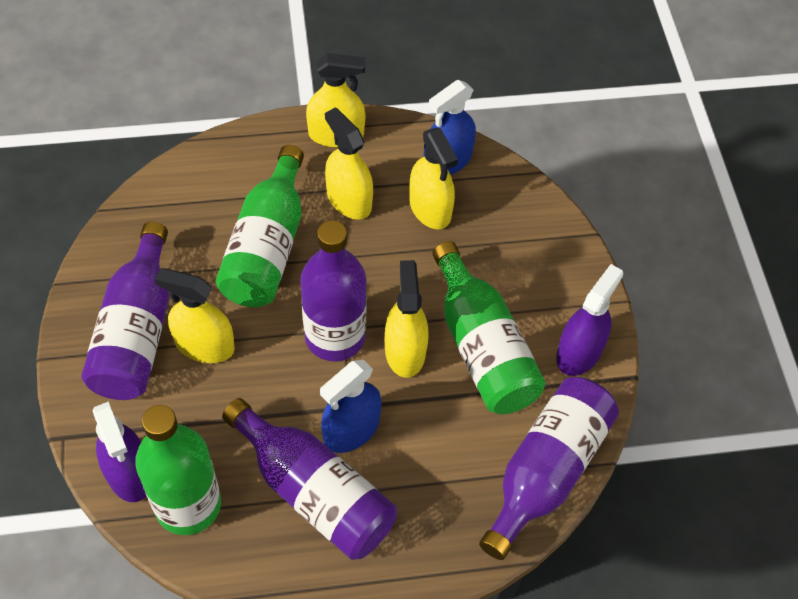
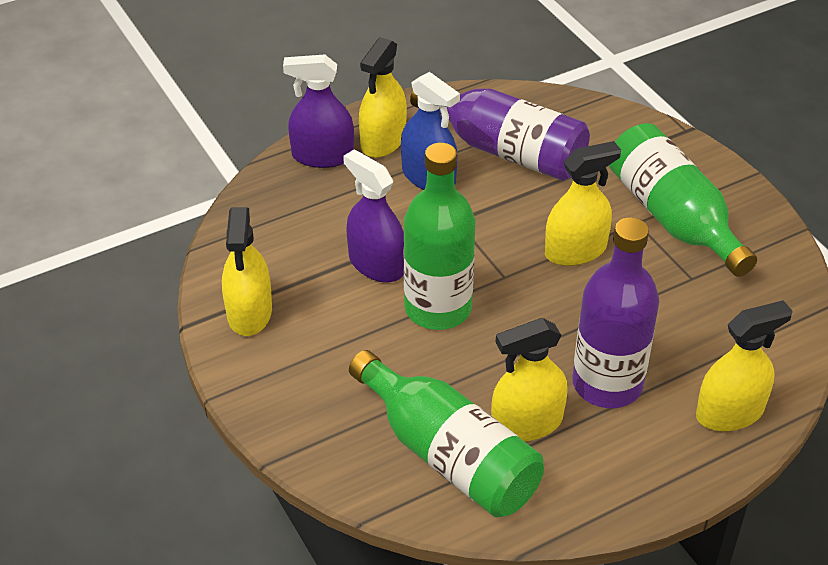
blue spray bottle: [320,360,382,453] [424,80,476,175] = 2 -> [401,72,460,190] = 1
purple bottle: [81,222,169,400] [222,398,397,560] [300,220,367,361] [479,377,619,560] = 4 -> [410,89,590,181] [572,217,659,408] = 2

